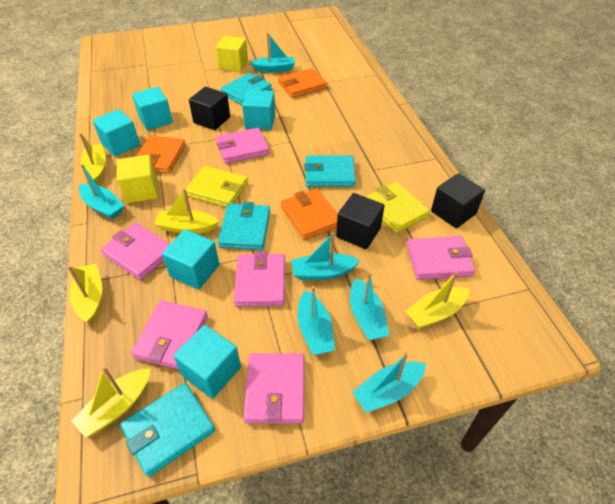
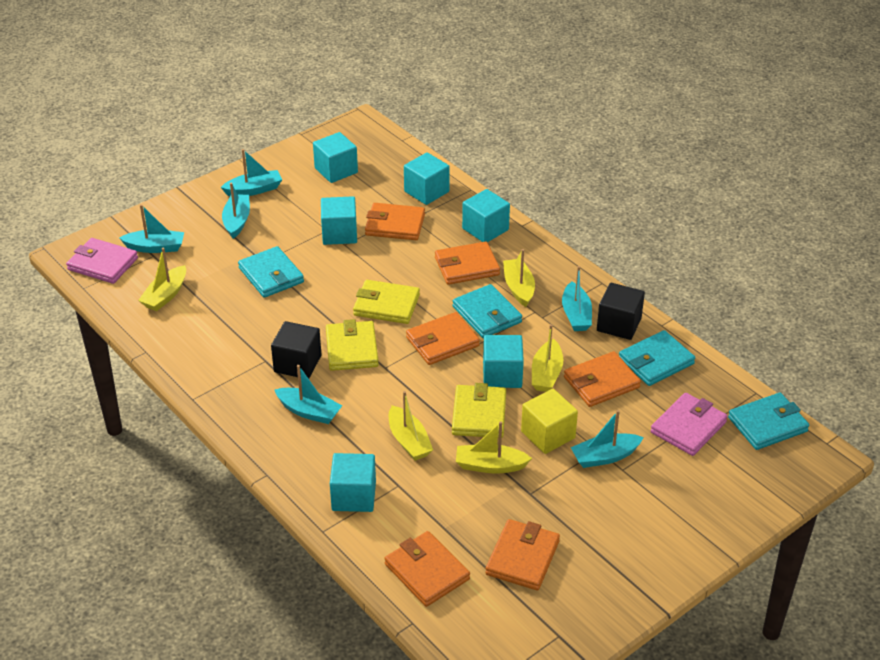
black cube: [189,87,230,130] [336,193,385,249] [431,173,485,228] = 3 -> [271,321,322,379] [597,283,645,340] = 2
orange wallet: [136,135,186,174] [278,68,327,98] [281,189,338,240] = 3 -> [365,203,425,240] [384,531,470,607] [406,312,480,365] [435,241,500,285] [485,519,560,590] [564,351,641,407] = 6
pink wallet: [101,223,170,280] [131,300,208,370] [216,128,269,164] [233,251,285,307] [243,353,304,424] [407,236,475,280] = 6 -> [66,238,138,284] [651,393,728,456] = 2
turquoise cube: [93,109,140,156] [132,87,173,130] [162,229,220,290] [174,325,241,399] [242,90,275,130] = 5 -> [313,132,358,183] [321,196,357,245] [330,453,376,512] [404,152,450,205] [462,189,510,242] [483,335,524,388] = 6
yellow cube: [117,155,158,203] [216,36,248,72] = 2 -> [521,389,578,454] = 1
yellow wallet: [186,166,248,207] [365,182,430,233] = 2 -> [326,319,379,371] [353,280,420,324] [452,383,506,438] = 3

